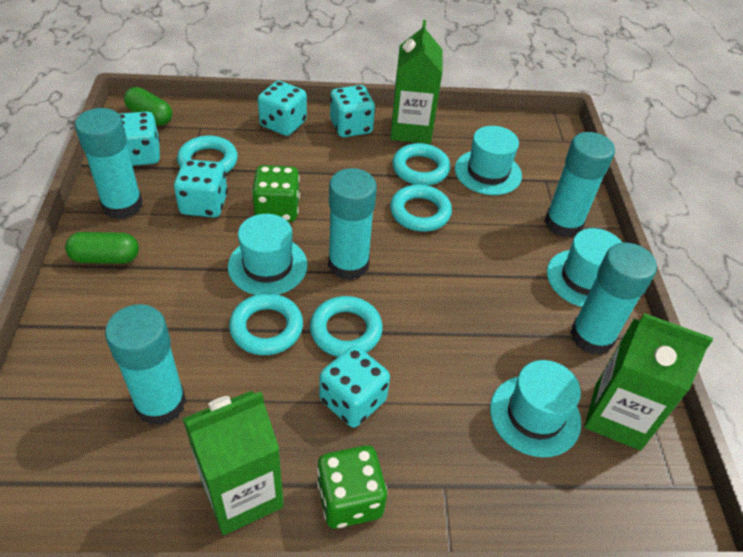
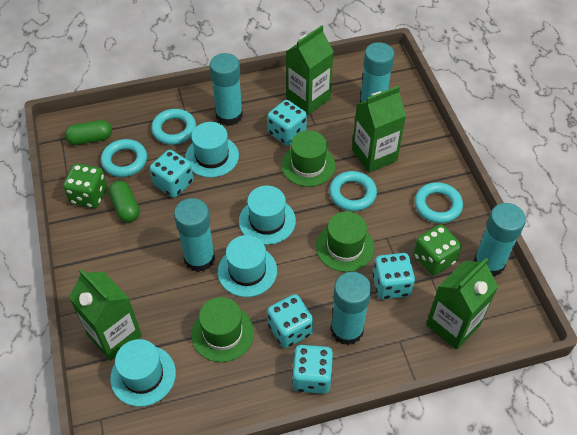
green carton: [182,391,284,535] [390,20,443,144] [584,313,713,450] = 3 -> [69,269,142,361] [286,25,334,115] [352,86,406,173] [426,258,498,350] = 4
green hat: none = 0 -> [191,297,254,362] [281,130,335,187] [316,211,374,272] = 3
turquoise ring: [177,135,238,173] [229,293,303,355] [310,296,383,357] [390,184,452,232] [392,143,450,186] = 5 -> [101,139,147,177] [151,109,196,145] [329,171,377,211] [414,182,463,223] = 4

